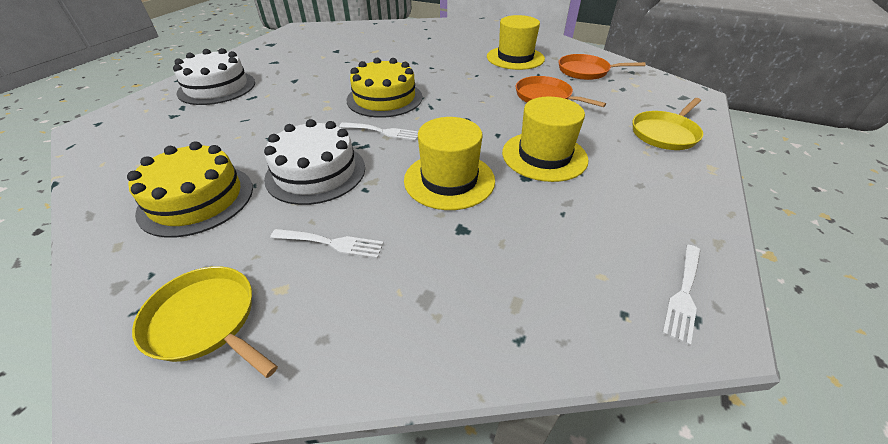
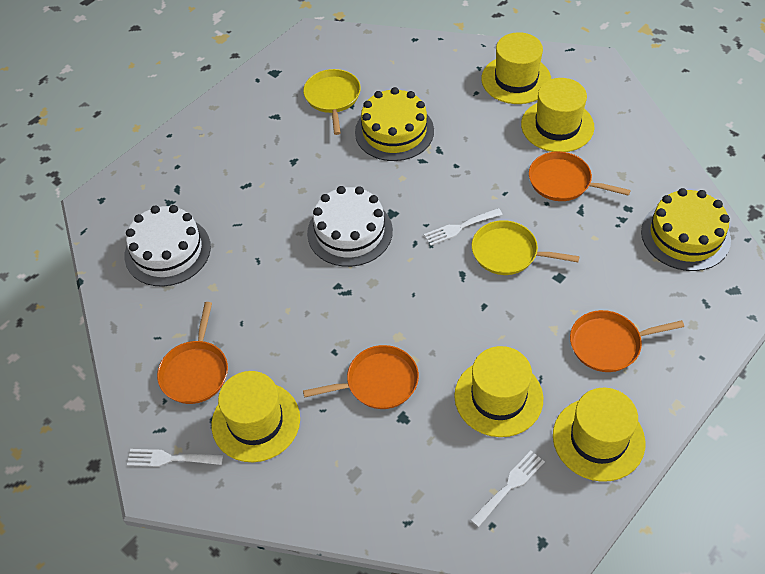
orange pan: [516,76,606,107] [559,54,646,80] = 2 -> [157,302,228,404] [303,345,419,409] [529,151,631,201] [570,310,684,372] = 4
yellow hat: [404,117,495,210] [487,15,545,70] [502,97,589,182] = 3 -> [211,371,300,462] [454,346,543,437] [481,32,551,104] [521,78,594,152] [553,388,645,482] = 5

